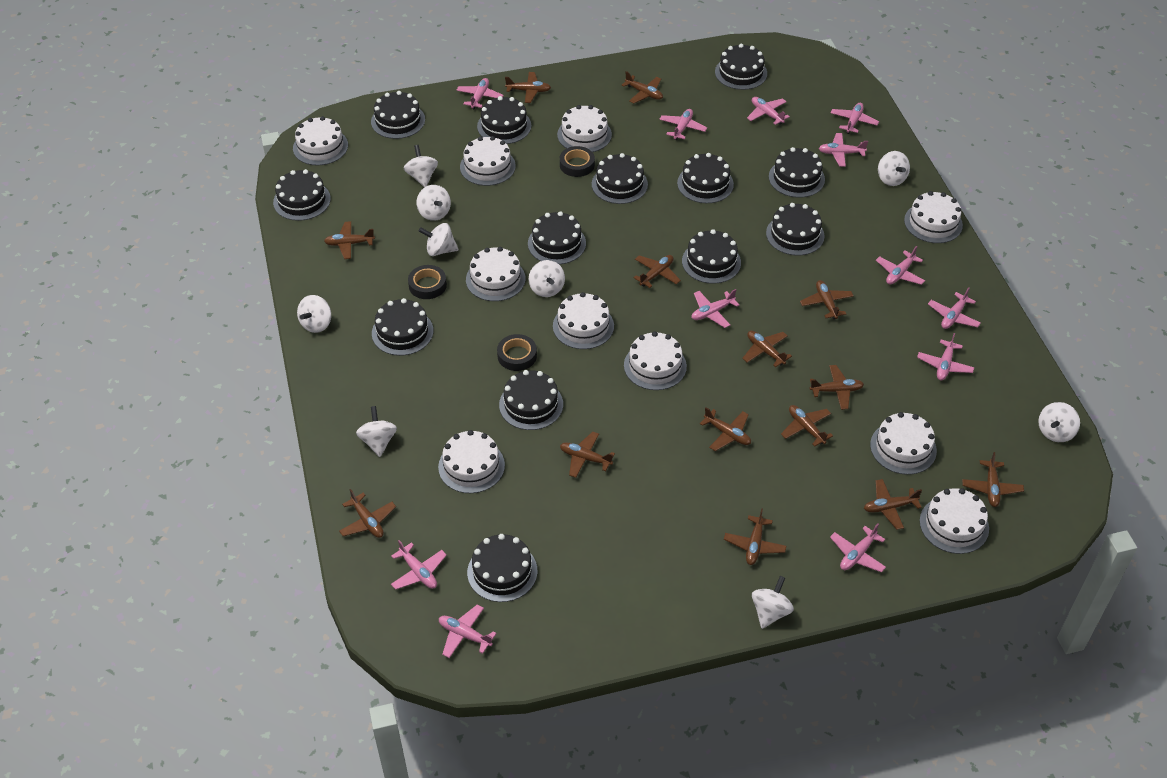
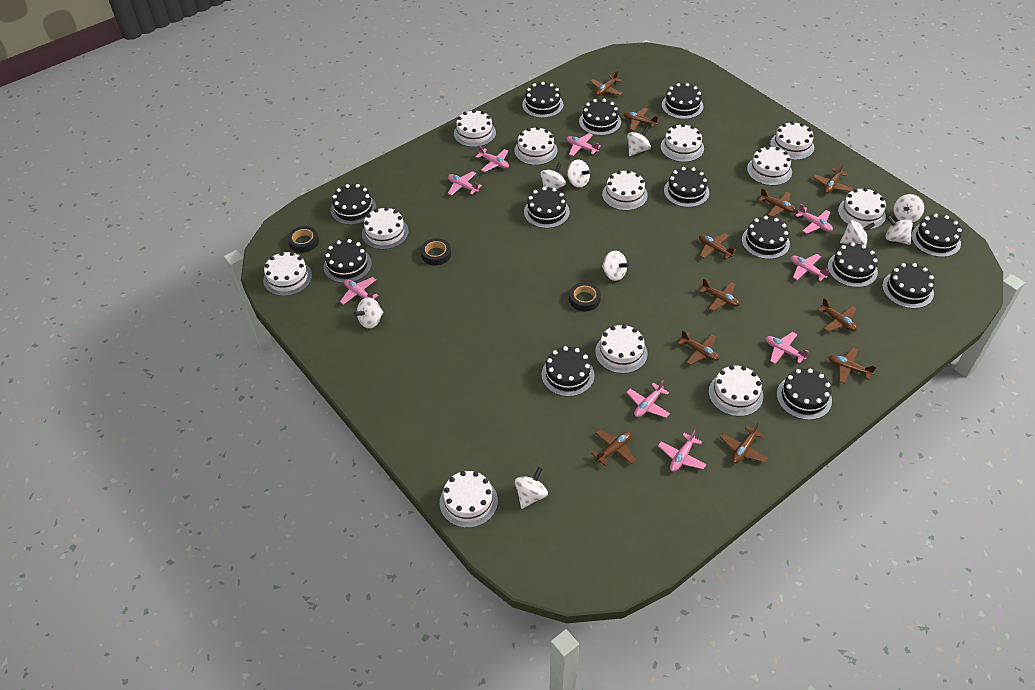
brown plane: [324,221,375,259] [339,489,396,538] [505,72,551,103] [560,431,615,478] [621,71,663,104] [633,255,681,288] [700,407,751,451] [724,508,786,565] [742,331,792,367] [781,405,833,446] [800,280,854,319] [809,365,864,410] [864,479,922,530] [962,452,1024,507] = 14 -> [590,71,622,96] [591,429,636,466] [624,108,659,131] [677,330,719,365] [699,233,736,260] [699,279,740,311] [720,423,768,464] [758,188,796,217] [813,164,853,194] [817,298,857,332] [828,348,876,383] = 11
pink plane: [391,540,447,590] [439,605,496,658] [456,78,504,109] [659,109,707,140] [692,289,740,328] [747,97,790,125] [819,133,868,167] [830,524,886,572] [831,103,879,134] [876,246,925,285] [917,333,975,381] [928,287,981,329] = 12 -> [340,277,379,305] [448,171,482,196] [475,145,509,172] [566,133,601,156] [626,380,670,418] [658,430,707,472] [765,332,809,364] [790,254,830,281] [795,204,833,234] = 9
white cake: [293,116,348,165] [438,430,505,493] [460,136,516,186] [466,247,525,301] [553,292,614,349] [557,105,612,152] [624,331,687,390] [870,412,937,475] [904,191,963,243] [920,488,989,554] = 10 -> [263,252,312,296] [362,207,409,250] [440,471,498,528] [454,110,496,147] [514,127,558,165] [595,324,647,374] [602,170,648,211] [661,124,704,162] [709,365,763,416] [747,146,792,186] [770,121,814,160] [838,188,886,230] = 12

